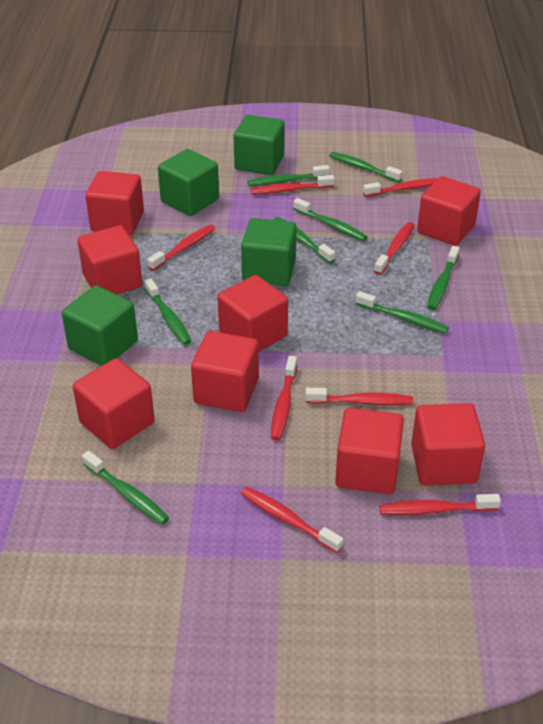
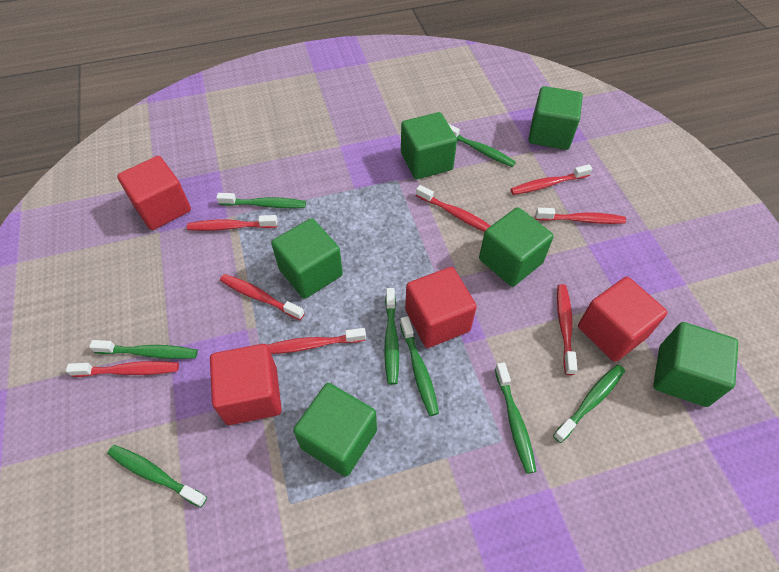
green cube: [62,285,138,366] [158,149,219,216] [234,115,285,175] [241,218,297,286] = 4 -> [271,218,343,299] [293,383,377,477] [401,112,457,179] [479,207,554,287] [529,86,583,150] [653,322,738,407] = 6
red cube: [73,358,155,449] [77,225,142,294] [85,171,144,235] [191,331,259,412] [217,275,288,352] [335,408,404,494] [411,403,485,486] [417,176,481,246] = 8 -> [117,156,191,230] [210,344,282,425] [405,267,477,348] [578,277,668,362] = 4

